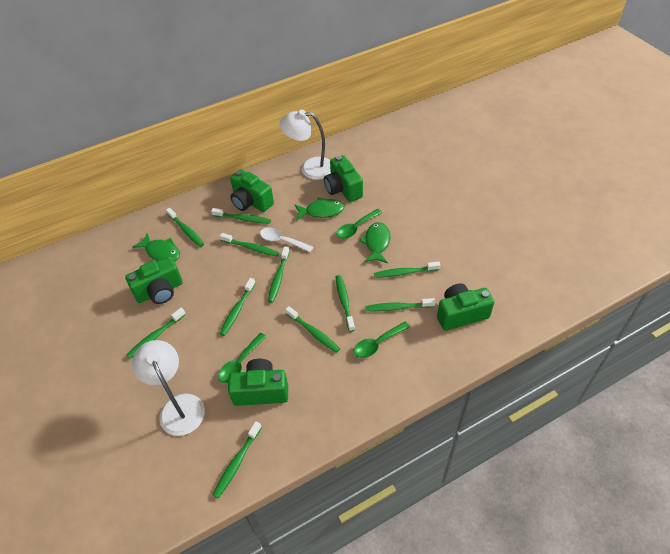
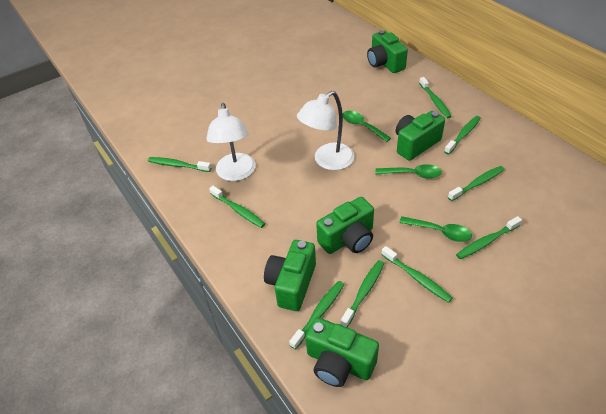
green fish: [132,233,180,262] [295,197,345,221] [359,222,391,263] = 3 -> none = 0
green toothbrush: [126,308,186,359] [166,208,204,247] [211,208,271,224] [213,421,262,499] [220,233,279,257] [220,278,256,336] [268,246,290,303] [285,306,340,353] [336,275,355,332] [365,298,435,311] [374,261,440,278] = 11 -> [148,157,211,172] [209,186,265,228] [289,281,344,350] [340,260,384,327] [381,246,453,303] [419,77,452,118] [444,116,481,154] [448,166,504,201] [456,216,522,259] = 9
white spoon: [260,227,313,252] = 1 -> none = 0

